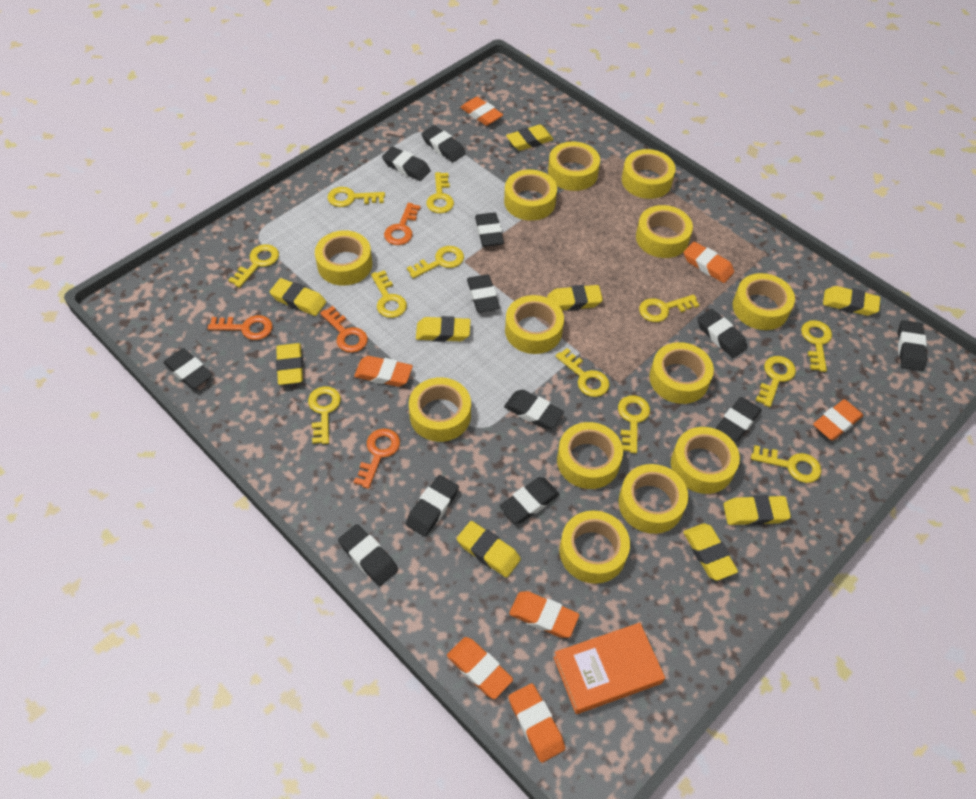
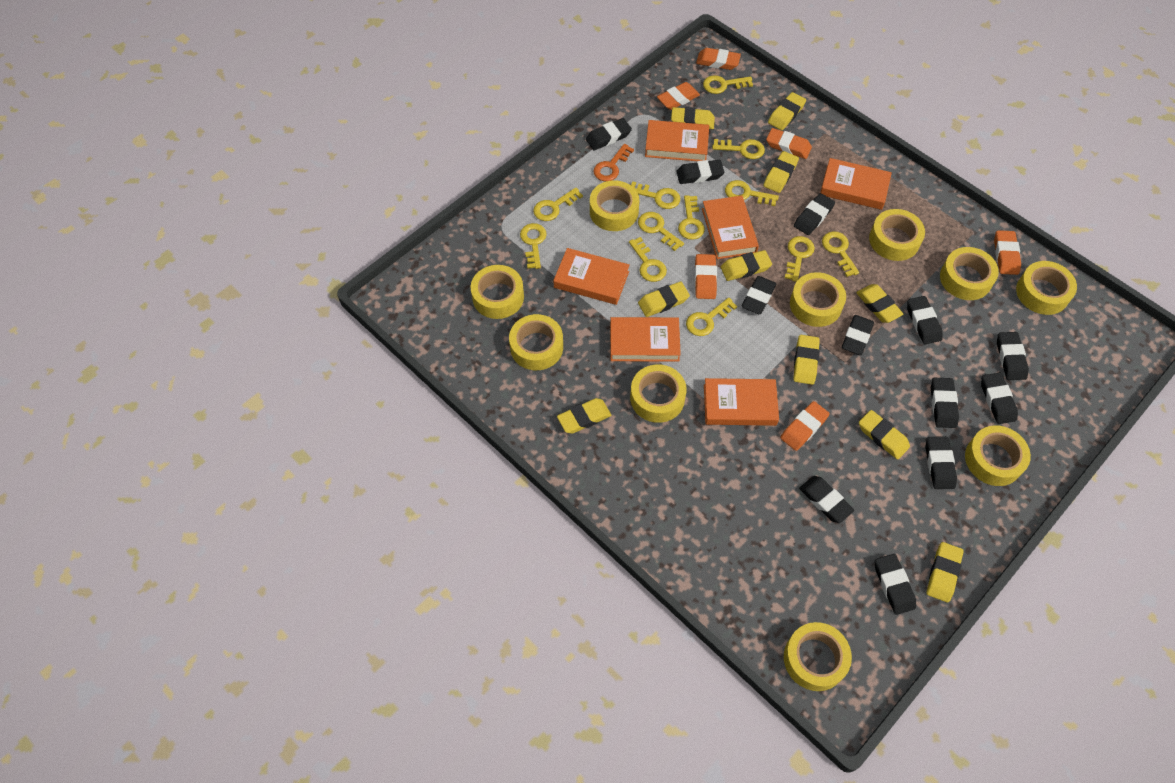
orange book: [553,623,665,714] = 1 -> [553,248,630,305] [610,317,681,362] [645,120,709,161] [702,196,759,259] [704,378,779,426] [820,158,892,210] = 6
orange eraser: [354,356,413,387] [447,637,513,699] [460,97,503,126] [509,591,579,638] [509,683,565,763] [684,242,734,283] [813,399,863,441] = 7 -> [657,82,700,110] [695,254,717,299] [696,48,741,70] [766,128,812,159] [780,401,830,451] [994,230,1021,275] = 6
orange key: [208,315,273,340] [320,306,368,353] [354,428,400,489] [384,203,421,245] = 4 -> [593,144,634,181] = 1
yellow eraser: [270,278,326,316] [276,343,303,385] [416,316,471,342] [457,521,521,578] [506,125,554,151] [547,285,603,311] [683,523,738,581] [723,495,791,526] [823,286,880,316] = 9 -> [557,398,611,434] [638,282,690,317] [671,107,715,129] [721,250,772,281] [763,151,799,193] [768,92,806,130] [793,335,820,385] [856,284,903,323] [859,410,910,460] [926,542,964,602] = 10
yellow tape: [315,230,372,286] [409,377,471,442] [504,170,557,221] [505,295,564,354] [548,142,600,191] [557,422,623,489] [559,510,630,584] [619,464,688,534] [622,149,676,199] [636,205,693,258] [649,342,714,404] [671,427,740,494] [733,273,795,330] = 13 -> [471,265,524,319] [509,314,563,370] [590,180,639,231] [630,364,687,423] [784,622,852,691] [790,272,846,327] [869,209,925,261] [940,247,999,300] [965,425,1031,486] [1016,261,1077,315] = 10

